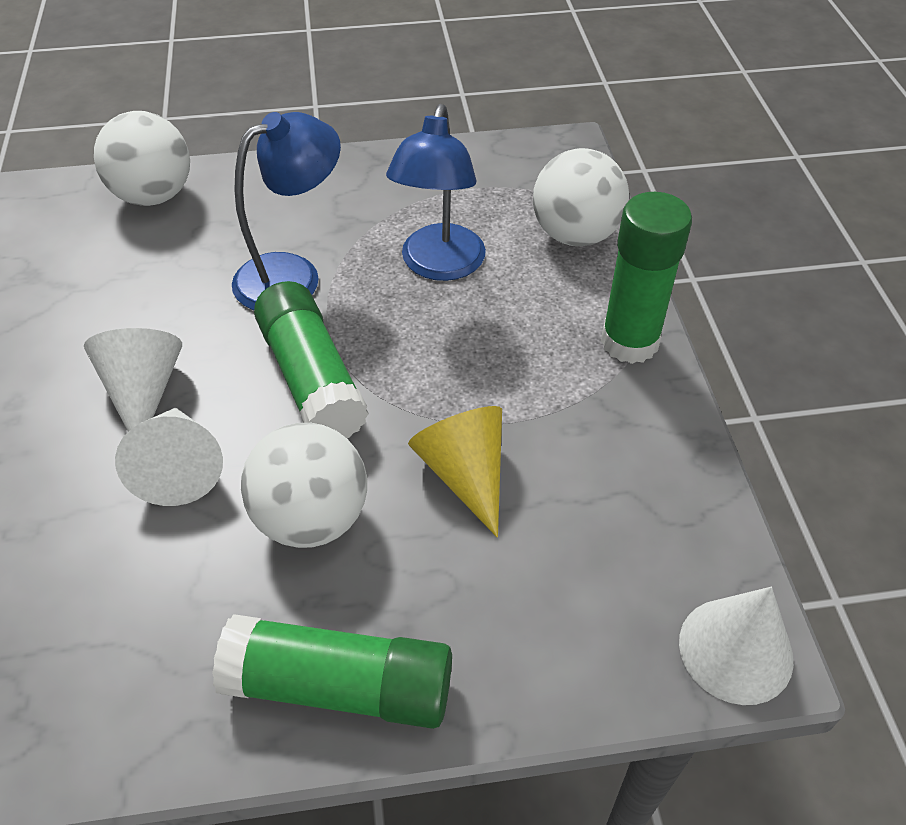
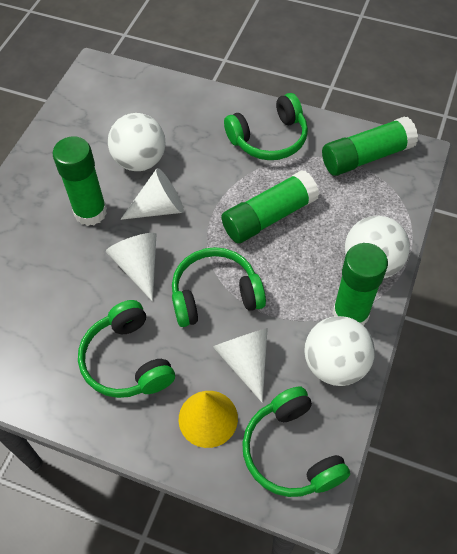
blue lamp: [232,112,341,310] [386,104,486,281] = 2 -> none = 0
green glue stick: [212,614,452,729] [254,281,369,438] [601,192,692,364] = 3 -> [53,136,107,226] [221,170,319,244] [322,116,418,176] [332,243,388,326] = 4
green headphones: none = 0 -> [78,300,175,398] [172,247,266,327] [224,93,308,160] [242,386,350,497] = 4

